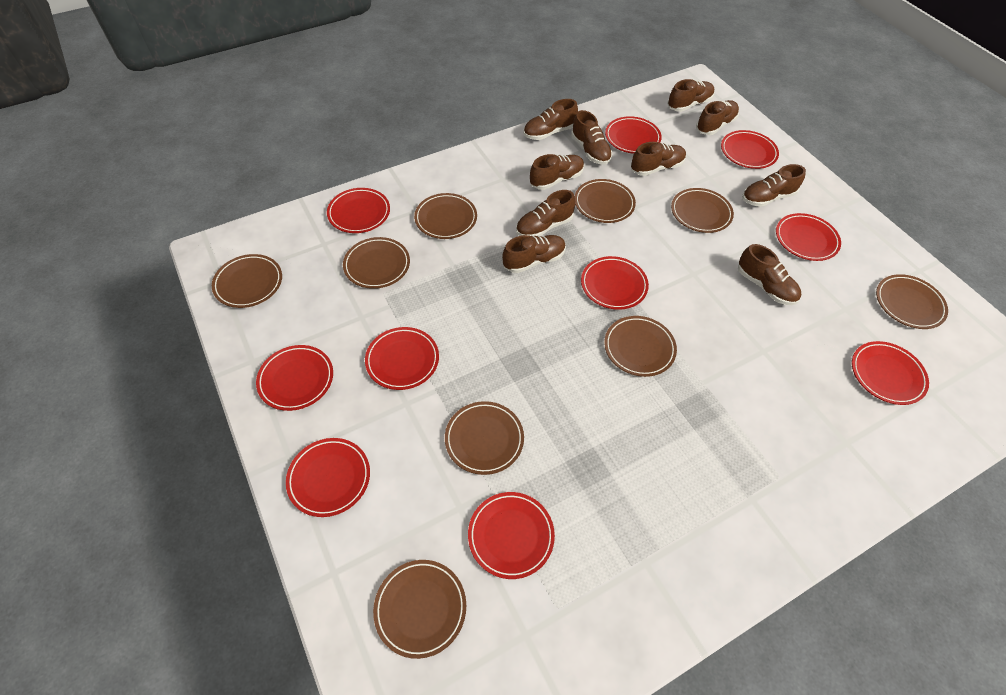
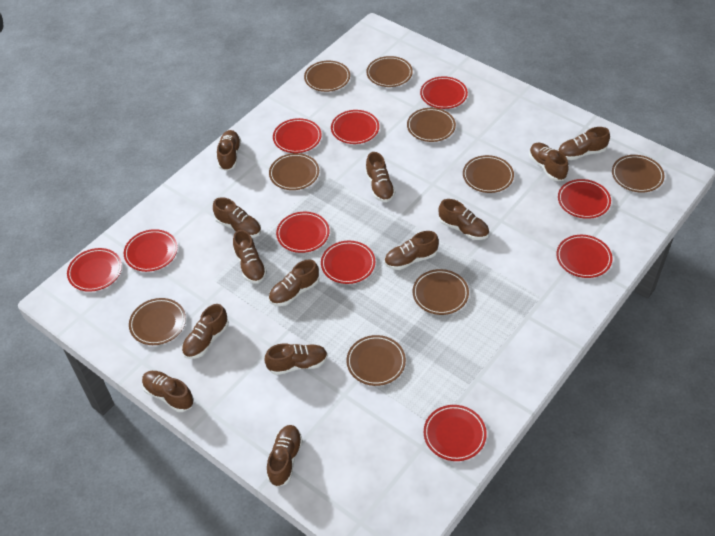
brown shoe: [502,235,566,273] [516,190,575,236] [523,99,578,140] [530,154,584,190] [571,110,612,165] [631,142,686,176] [667,79,715,112] [696,100,739,135] [738,244,801,305] [742,164,806,207] = 10 -> [142,371,194,412] [182,304,229,359] [213,197,261,238] [217,130,241,171] [233,230,267,283] [265,343,328,375] [267,425,303,487] [268,259,319,306] [365,152,395,202] [384,231,439,270] [438,199,489,240] [529,142,568,181] [558,127,610,160] = 13

